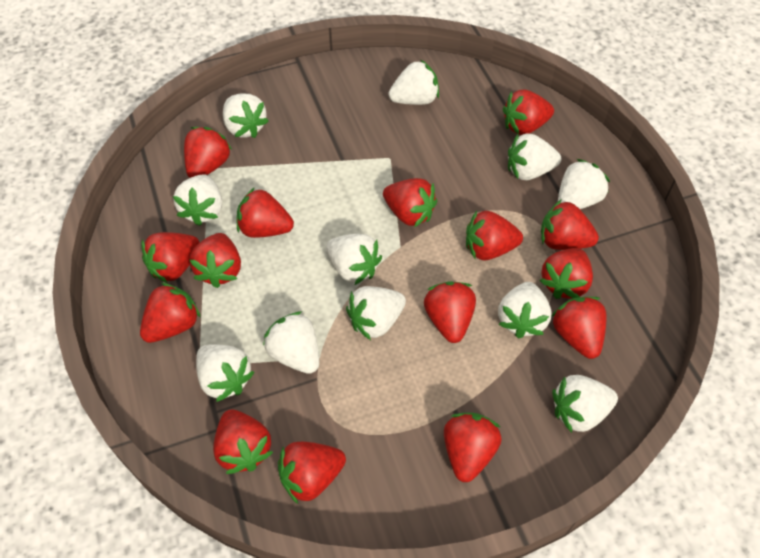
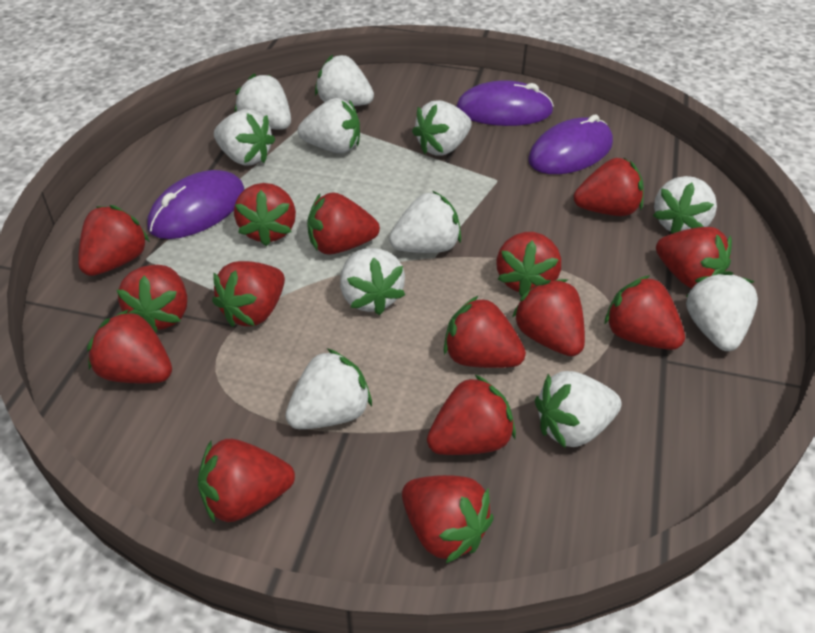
purple mouse: none = 0 -> [147,170,244,239] [456,80,554,126] [528,115,613,174] = 3

